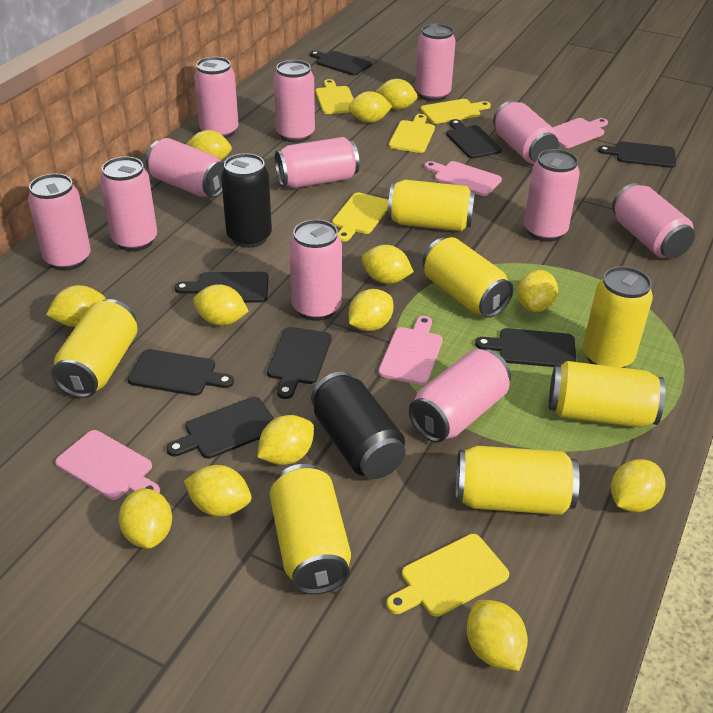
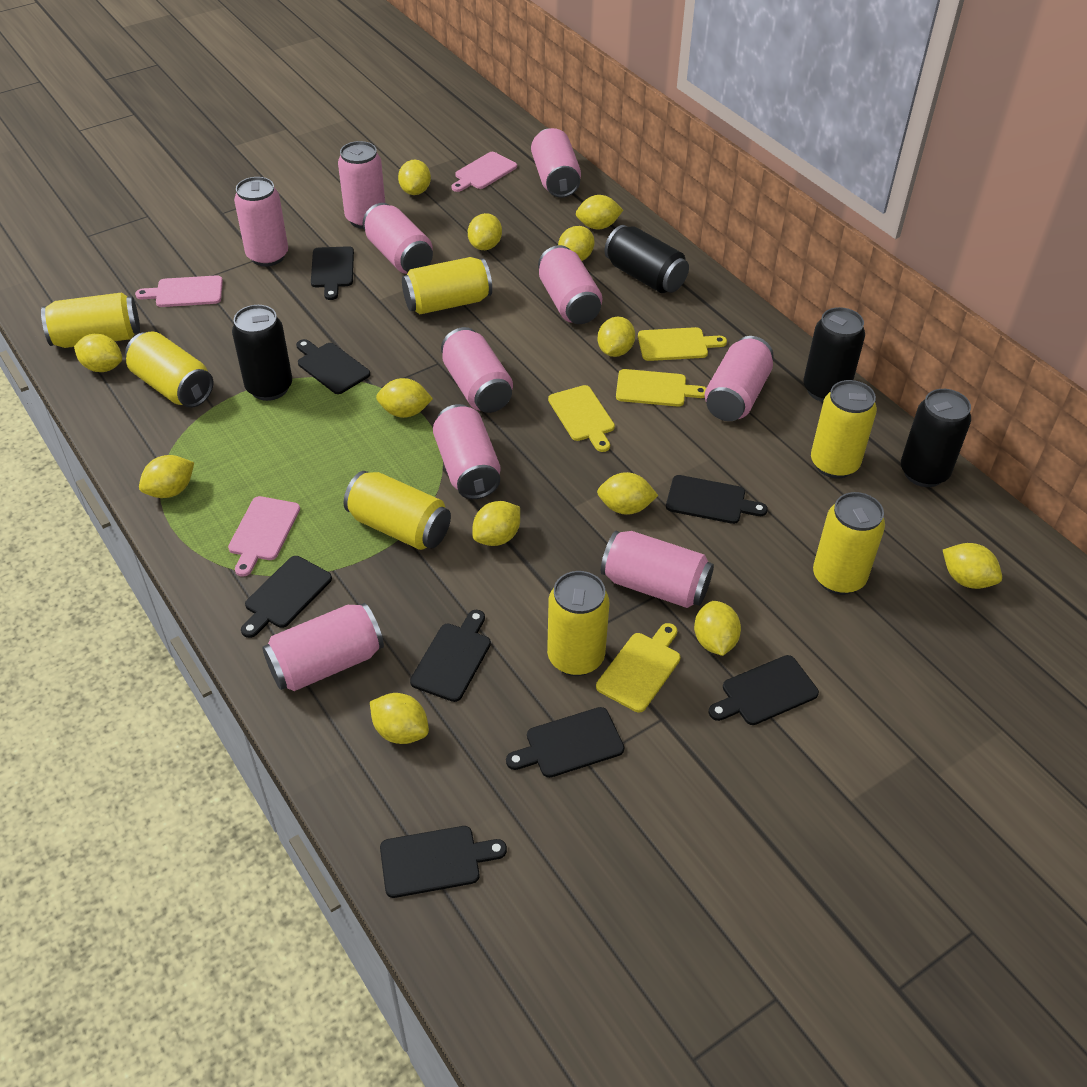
black can: [221,153,272,248] [311,372,405,479] = 2 -> [232,305,292,401] [604,225,689,293] [804,307,865,402] [901,389,971,487] = 4
pink can: [28,174,91,271] [100,157,157,251] [146,138,224,197] [194,57,238,138] [274,60,315,143] [275,137,360,188] [289,219,342,321] [409,349,511,443] [415,24,456,101] [493,101,559,164] [524,149,580,242] [612,183,695,259] = 12 -> [234,177,288,266] [262,603,384,691] [338,141,385,229] [363,203,433,274] [433,404,500,499] [441,327,513,413] [531,128,581,198] [538,245,602,324] [601,530,714,608] [705,336,774,421] = 10
pink cutting board: [55,430,160,500] [378,316,443,385] [424,161,502,196] [553,118,608,148] = 4 -> [135,275,223,307] [228,496,300,577] [451,152,517,192] = 3
yellow cutting board: [315,79,354,114] [332,192,389,242] [387,534,509,617] [389,114,435,153] [420,99,491,124] = 5 -> [548,385,615,452] [596,623,680,712] [616,369,706,407] [638,327,727,361] = 4

